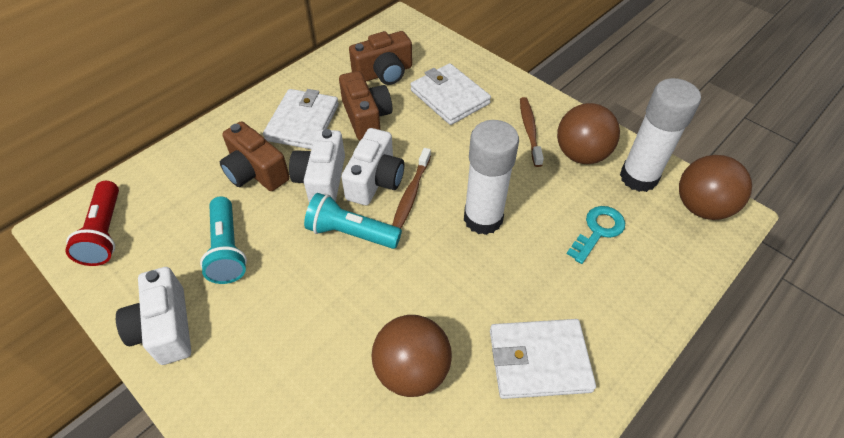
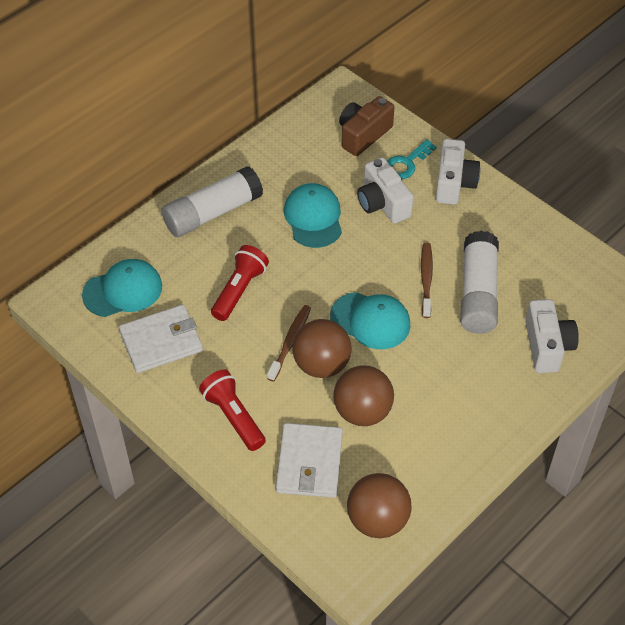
brown camera: [220,121,290,191] [339,71,392,140] [349,31,412,85] = 3 -> [339,96,394,156] = 1
red flashlight: [65,181,119,266] = 1 -> [199,369,266,451] [211,245,269,321] = 2
turquoise cap: none = 0 -> [82,259,162,317] [284,183,342,248] [330,292,410,349] = 3
turquoise flashlight: [200,196,247,284] [304,193,402,249] = 2 -> none = 0
white wallet: [263,89,339,149] [410,63,491,125] [490,319,596,399] = 3 -> [119,305,203,373] [276,423,343,498] = 2

